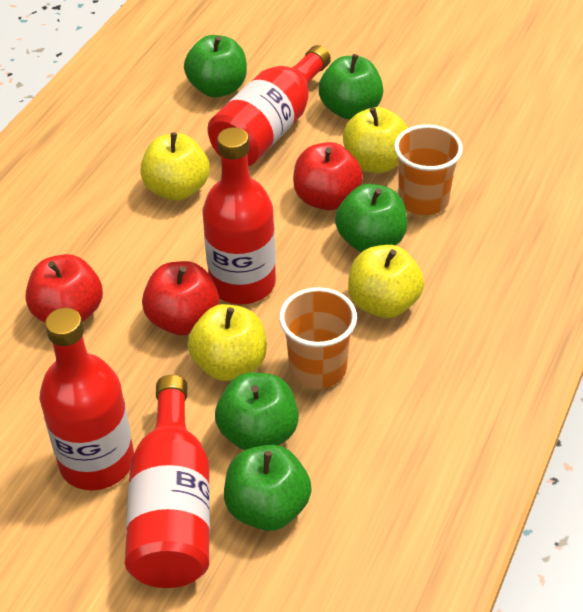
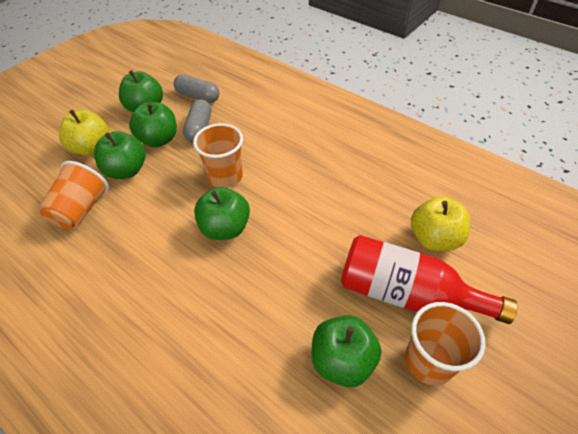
grey capsule: none = 0 -> [173,74,219,103] [183,99,211,142] = 2
orange cup: [279,287,357,389] [394,124,463,215] = 2 -> [38,161,109,229] [193,123,243,188] [405,302,486,386] = 3
red apple: [26,254,103,322] [142,261,219,335] [293,142,363,210] = 3 -> none = 0
red bottle: [40,308,134,490] [125,375,210,588] [203,127,276,304] [207,45,331,166] = 4 -> [341,235,518,324] = 1
yellow apple: [140,132,210,201] [188,304,267,381] [343,107,408,173] [348,245,424,318] = 4 -> [59,110,110,156] [411,196,470,251] = 2

